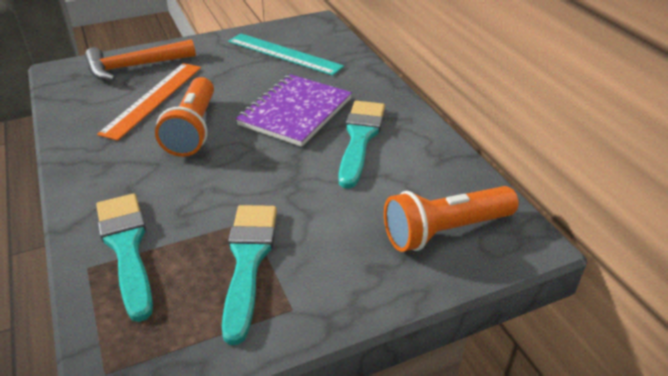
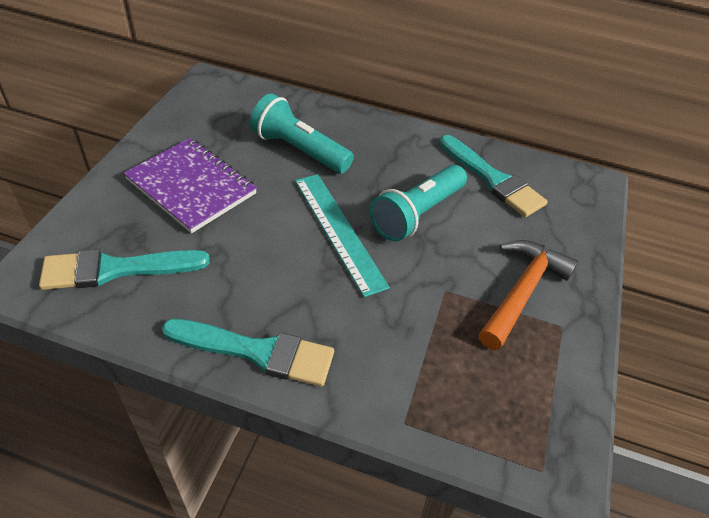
orange flashlight: [155,77,214,157] [384,186,519,252] = 2 -> none = 0
orange ruler: [97,63,201,141] = 1 -> none = 0
turquoise flashlight: none = 0 -> [250,93,354,174] [370,164,467,242] = 2

